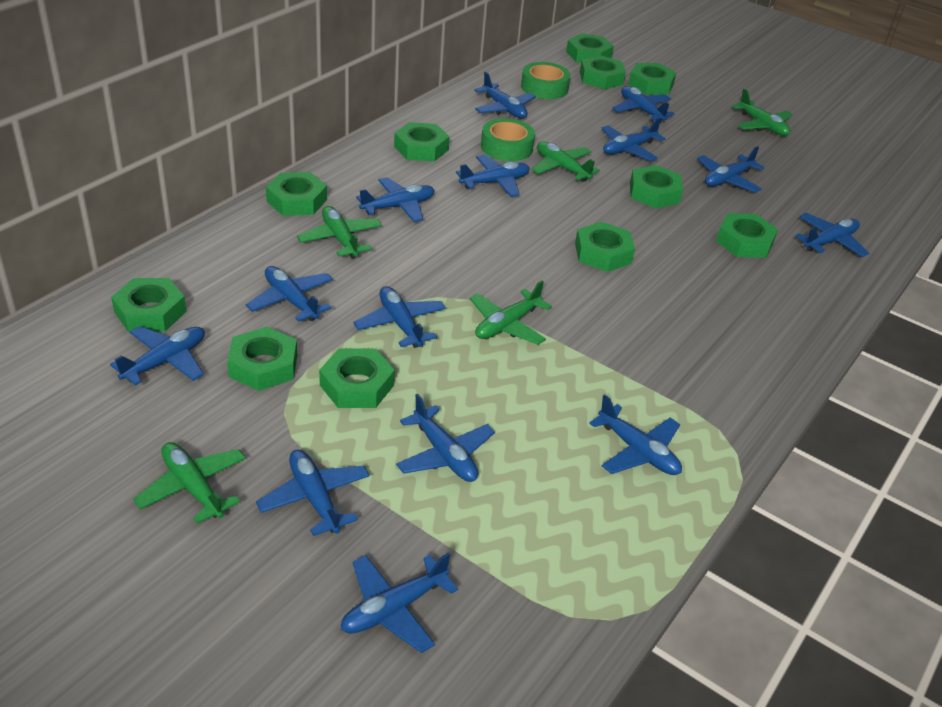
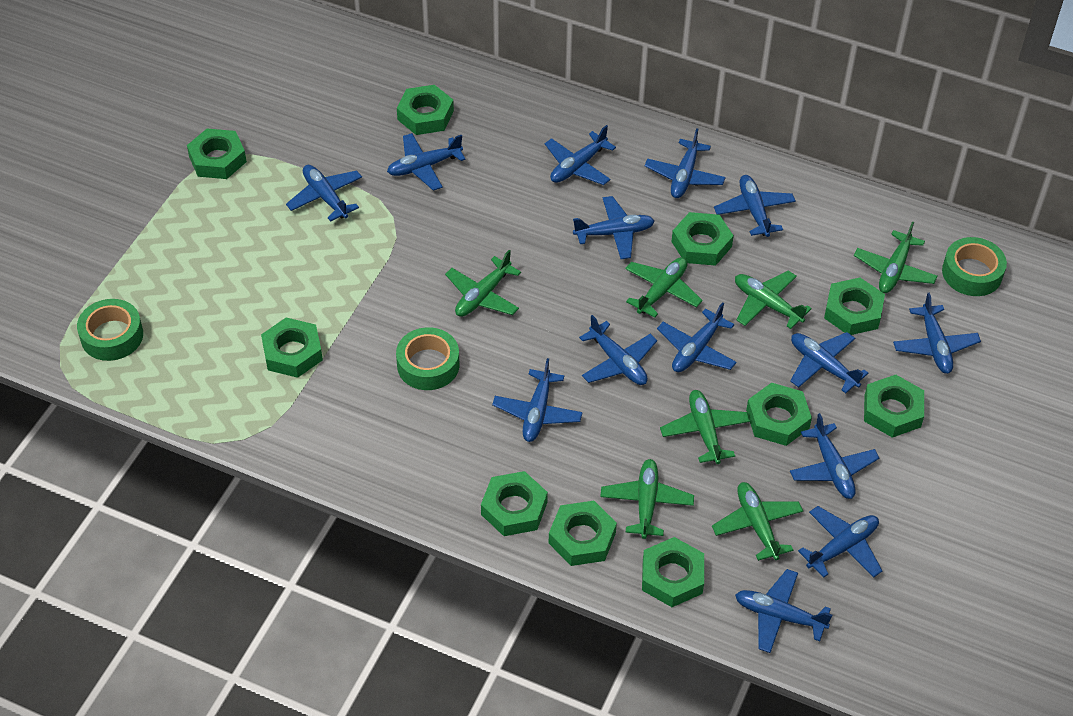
green nut: [111,278,186,332] [227,327,297,391] [266,172,327,216] [319,349,395,408] [394,122,450,161] [566,33,614,63] [575,222,635,272] [580,55,626,89] [628,63,676,95] [630,165,683,209] [716,213,778,258] = 11 -> [187,129,247,179] [261,317,323,378] [397,85,454,135] [481,471,548,536] [549,501,617,566] [642,537,704,607] [671,212,734,266] [746,383,812,446] [824,278,885,335] [864,374,924,438] = 10
green plane: [133,442,246,524] [297,206,382,258] [470,280,552,345] [532,141,600,182] [732,89,793,136] = 5 -> [445,250,521,317] [600,459,694,539] [625,257,703,318] [660,390,750,464] [712,482,803,561] [735,271,812,329] [854,221,938,293] = 7
green tape: [481,118,535,161] [521,62,571,99] = 2 -> [77,299,143,361] [396,327,459,390] [942,237,1007,296] = 3

